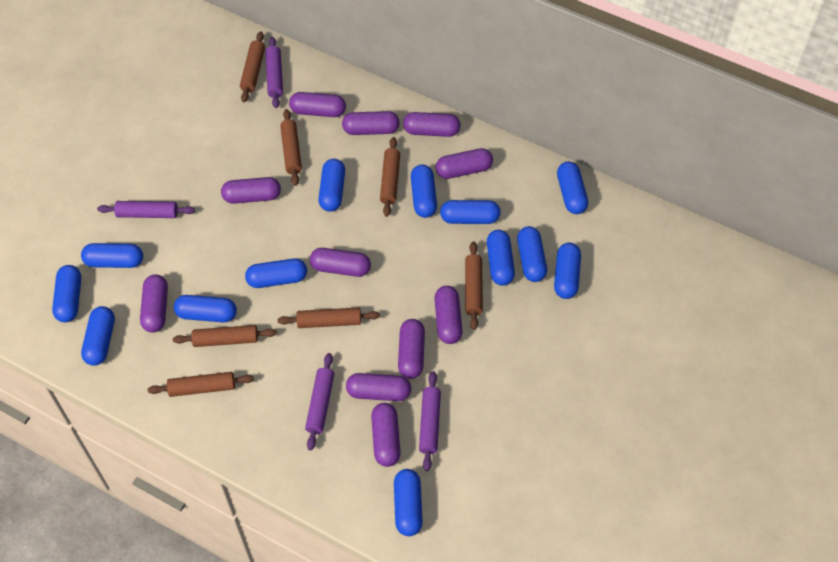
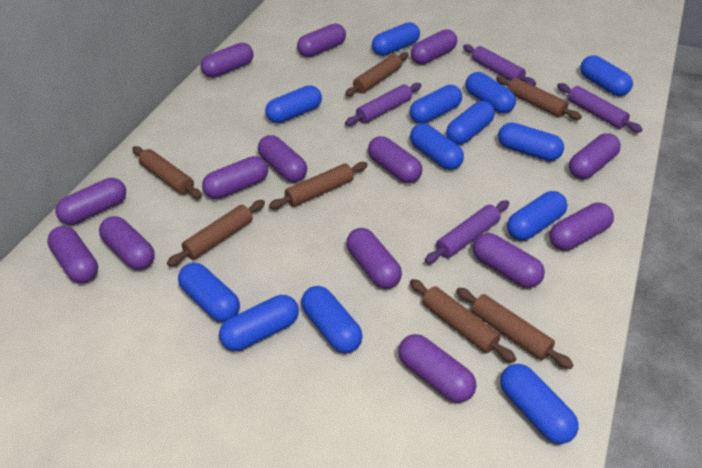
purple capsule: [140,274,168,332] [221,177,281,204] [289,92,346,117] [310,248,371,277] [342,111,400,135] [346,373,411,401] [371,403,401,467] [398,319,425,379] [403,112,460,137] [434,286,462,344] [436,148,493,179] = 11 -> [47,226,98,283] [56,178,126,225] [99,216,155,270] [201,43,254,78] [202,156,268,199] [258,135,307,182] [297,23,346,57] [346,228,402,289] [368,136,422,183] [398,334,476,403] [411,29,457,65] [473,233,545,288] [550,203,614,251] [569,133,621,179] = 14

